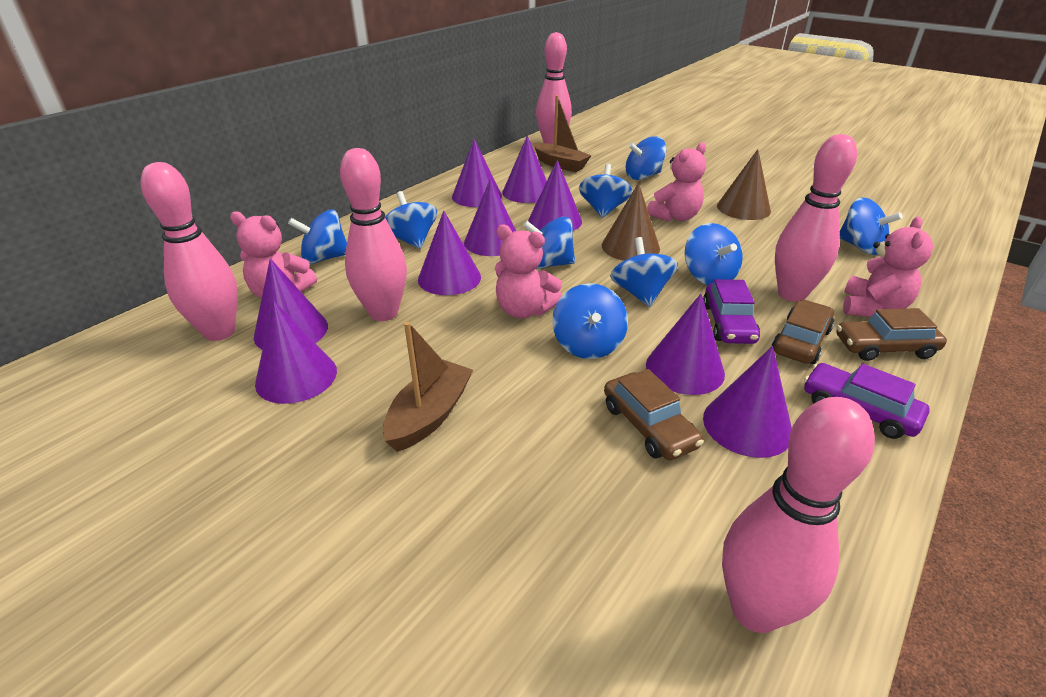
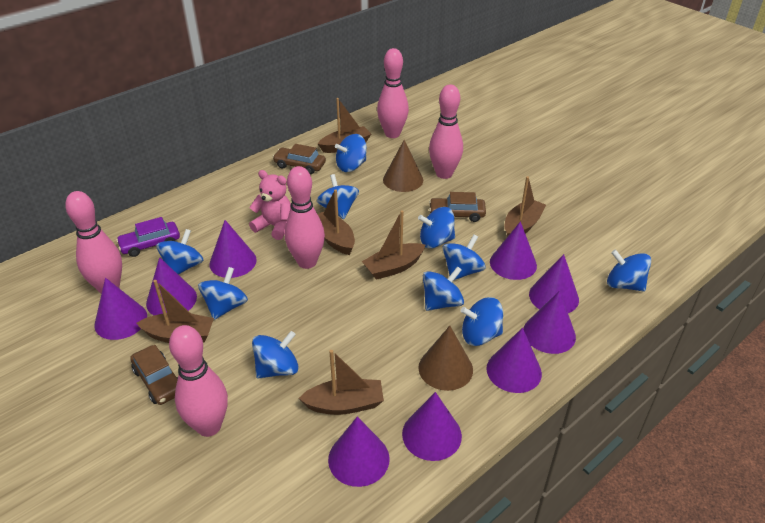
blue spinning top: [288,209,347,265] [385,191,437,249] [523,217,575,269] [552,283,628,359] [579,164,632,218] [610,237,678,307] [625,136,666,180] [685,223,743,285] [840,197,903,255] = 9 -> [156,229,204,275] [198,267,248,320] [252,331,299,379] [317,174,359,219] [335,134,367,172] [418,207,455,248] [423,266,464,311] [442,234,486,280] [461,297,503,346] [607,249,651,292] = 10
brown boat: [383,322,473,452] [533,95,592,172] = 2 -> [137,280,214,343] [299,350,384,415] [318,98,371,153] [318,189,355,255] [362,210,425,280] [505,176,546,237] = 6
pink teddy bear: [230,211,317,299] [495,225,562,318] [647,142,706,221] [843,216,933,317] = 4 -> [249,170,291,240] = 1
purple car: [703,279,760,344] [804,363,930,439] = 2 -> [116,217,180,257] = 1

